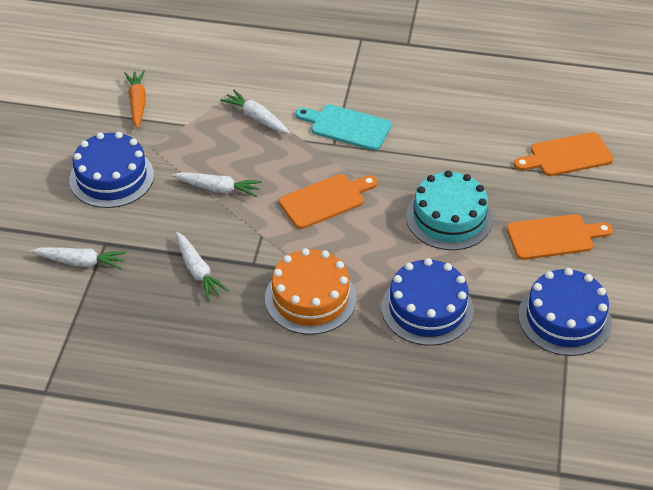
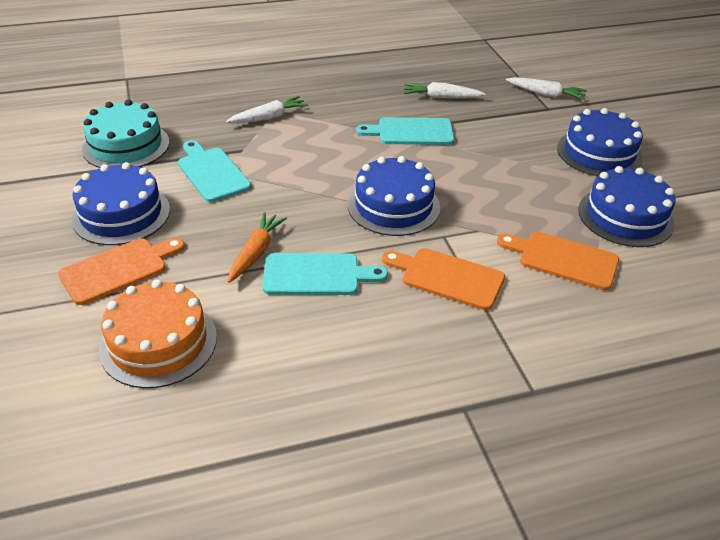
blue cake: [69,132,154,208] [381,258,474,346] [518,268,612,356] = 3 -> [71,162,170,245] [348,156,440,236] [557,108,643,176] [578,166,676,247] = 4
turquoise cutting board: [295,104,391,151] = 1 -> [178,140,251,202] [263,253,388,295] [356,117,454,145] = 3
white carrot: [31,247,127,270] [172,172,262,197] [176,232,229,300] [220,90,290,134] = 4 -> [226,96,308,123] [404,82,486,98] [506,77,587,100] = 3

